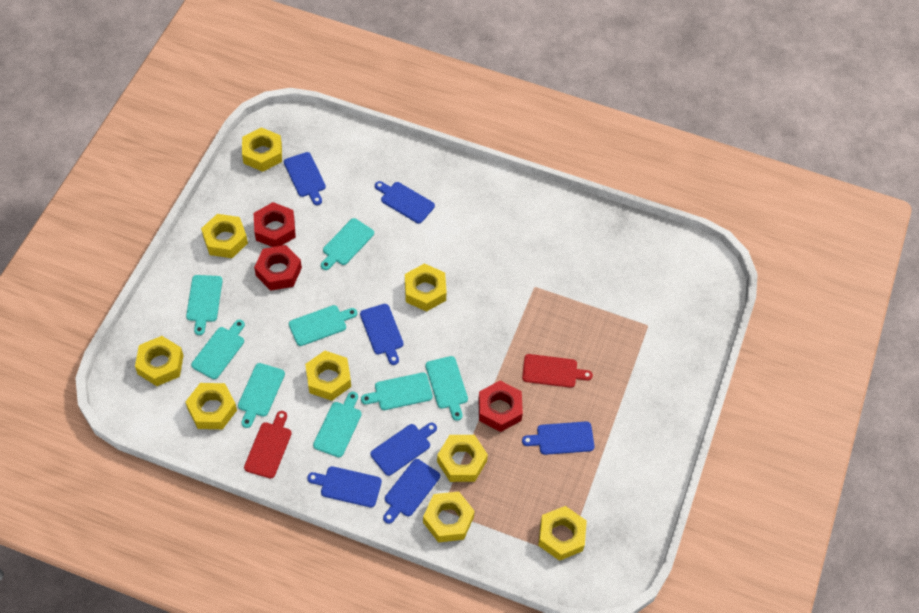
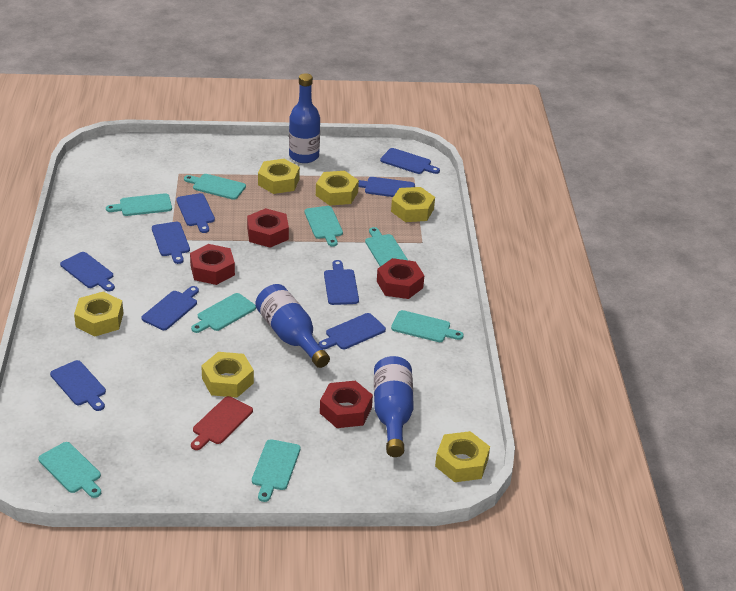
blue bottle: none = 0 -> [255,284,330,368] [289,73,320,163] [374,356,414,457] = 3
blue cutting board: [284,152,326,205] [307,466,382,507] [360,304,403,365] [370,423,437,476] [375,181,435,223] [383,459,440,524] [522,421,595,455] = 7 -> [50,360,106,411] [60,252,115,291] [142,286,199,330] [152,222,190,264] [176,193,215,233] [318,313,386,349] [324,260,359,305] [358,177,415,197] [380,148,440,174] = 9
red cutting board: [244,411,292,478] [522,354,593,388] = 2 -> [191,396,253,450] = 1
red nut: [254,202,296,247] [254,245,302,291] [478,381,523,432] = 3 -> [190,244,235,285] [247,208,289,248] [320,381,373,428] [377,258,424,299] = 4
yellow nut: [135,336,184,386] [185,383,237,429] [201,214,248,258] [242,127,282,172] [305,351,351,401] [405,263,447,312] [423,492,475,542] [437,435,488,482] [538,506,587,561] = 9 -> [74,292,124,336] [201,352,254,398] [258,159,300,194] [316,171,359,206] [391,187,435,222] [435,431,490,482] = 6

